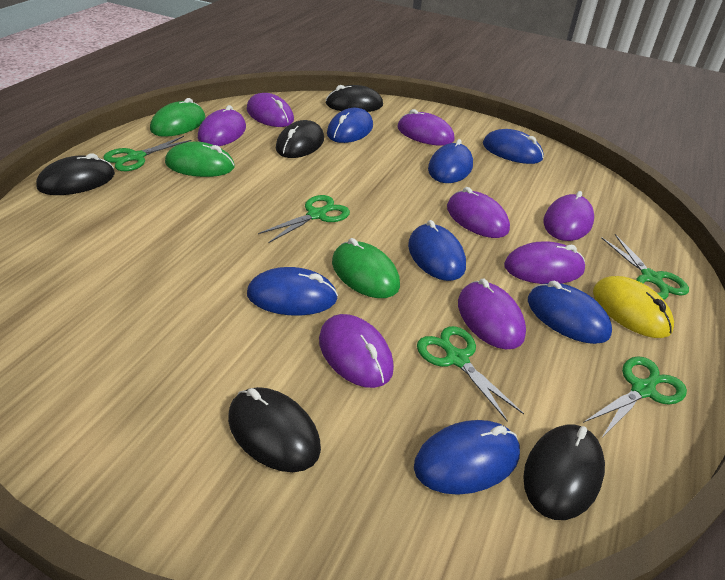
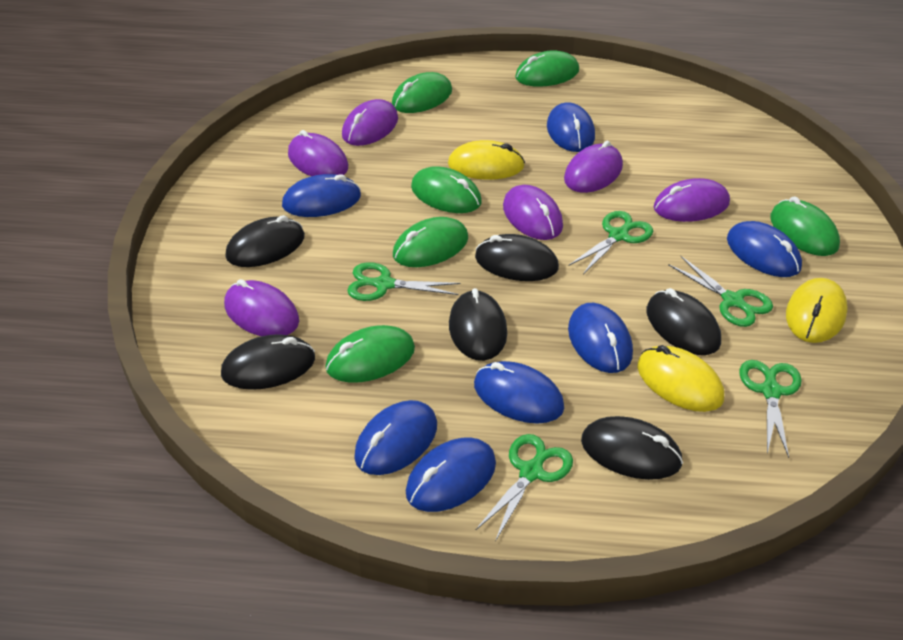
black mouse: [36,153,115,195] [228,387,321,472] [276,120,324,158] [325,85,383,112] [523,424,605,520] = 5 -> [221,334,315,390] [225,215,305,267] [449,288,507,361] [475,234,559,281] [581,416,683,480] [647,288,721,355] = 6
green mouse: [150,98,206,137] [165,142,235,177] [332,238,400,298] = 3 -> [325,325,415,383] [392,72,452,113] [393,217,468,267] [411,166,482,213] [515,50,579,87] [770,196,840,256] = 6
purple mouse: [198,105,246,146] [247,93,294,127] [319,314,394,388] [397,109,455,146] [447,187,510,238] [458,279,526,349] [504,241,585,284] [543,191,594,241] = 8 -> [224,279,299,336] [288,130,348,176] [342,99,398,146] [503,185,563,240] [564,141,623,193] [654,178,730,222] = 6
yellow mouse: [593,276,674,338] = 1 -> [448,140,525,180] [637,345,724,412] [786,278,848,343] = 3

